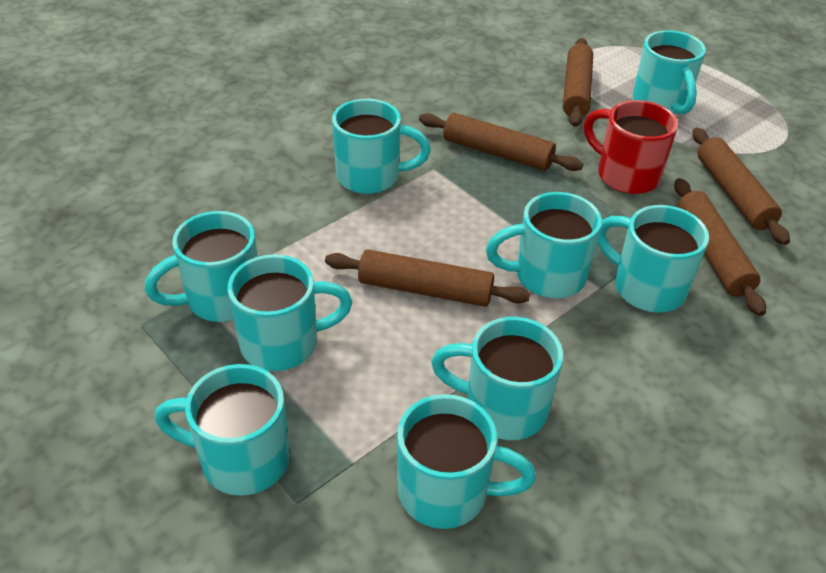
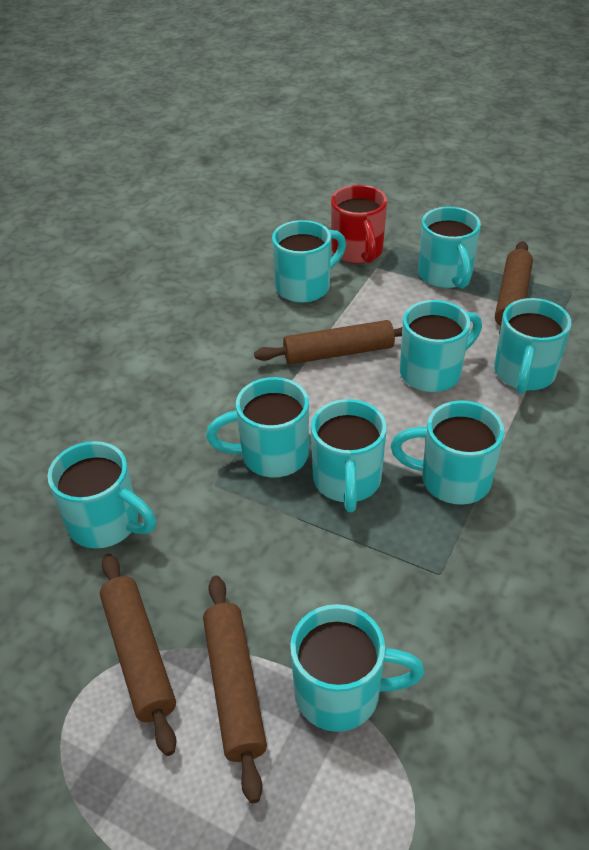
brown rolling pin: [325,249,530,307] [419,113,583,171] [563,38,593,127] [674,178,766,316] [692,128,790,245] = 5 -> [100,554,176,756] [203,575,267,803] [254,320,402,364] [495,241,533,334] = 4

